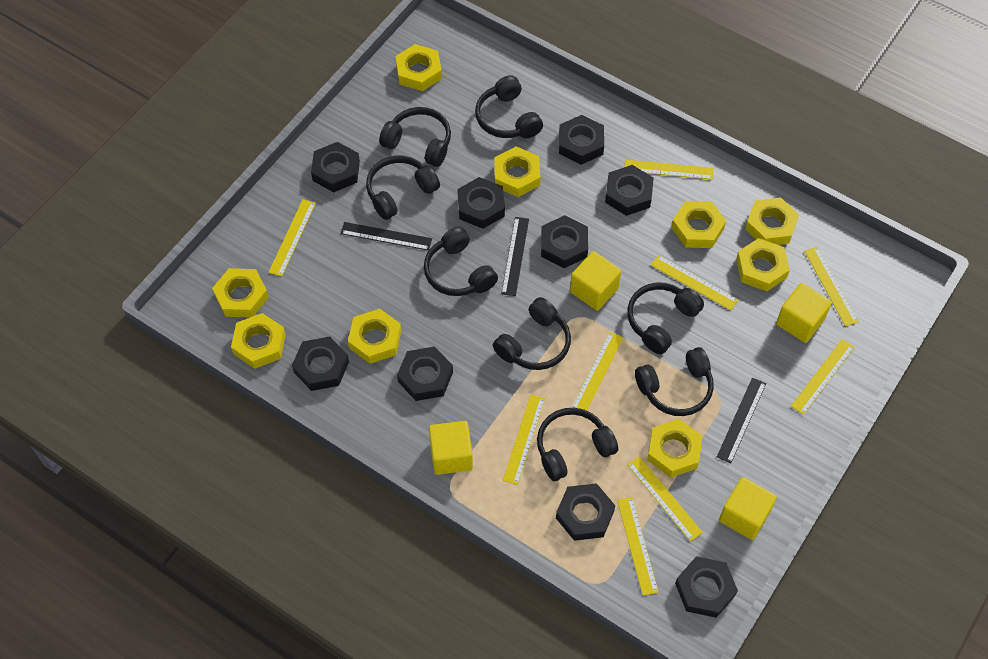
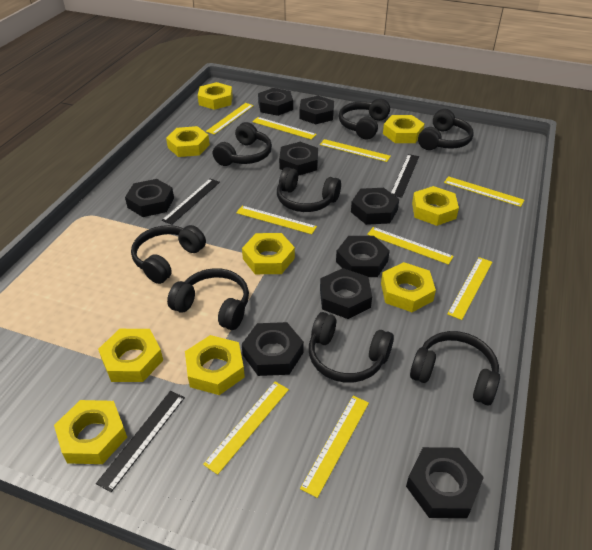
yellow cube: [429,421,473,475] [570,251,621,311] [719,477,777,540] [776,283,832,343] = 4 -> none = 0

